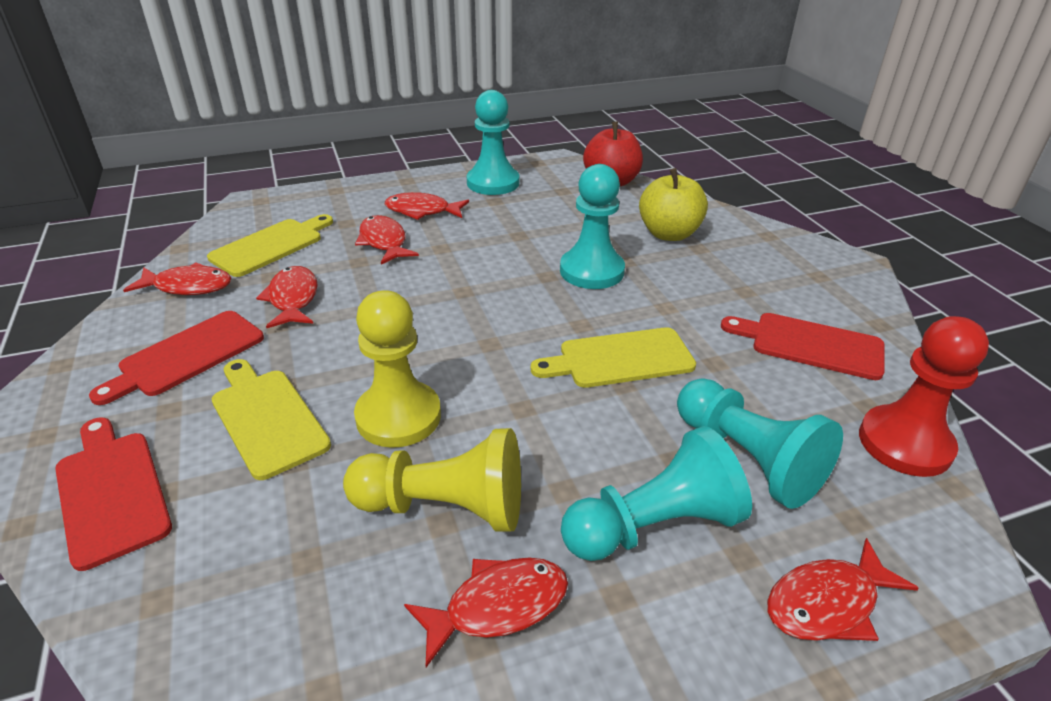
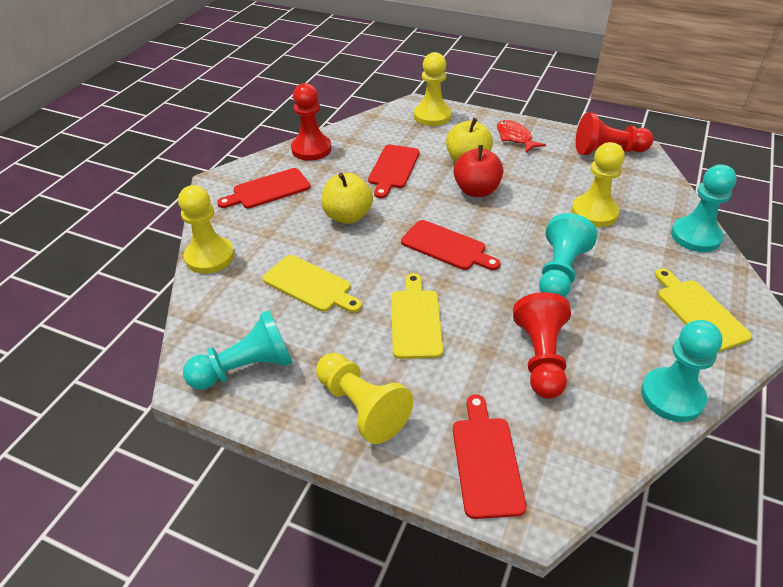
red cutting board: [55,418,172,571] [89,311,264,405] [721,313,885,380] = 3 -> [217,168,311,208] [368,145,420,198] [401,220,501,270] [453,394,526,519] = 4
red fish: [123,262,232,295] [256,266,318,328] [355,215,419,264] [385,192,469,220] [404,558,568,667] [767,538,919,641] = 6 -> [497,120,546,153] = 1
red pawn: [859,316,989,477] = 1 -> [291,83,332,161] [513,292,571,399] [576,112,653,155] = 3
yellow apple: [639,168,708,241] = 1 -> [321,173,373,224] [446,118,493,163] = 2
yellow pawn: [343,428,521,532] [354,290,441,448] = 2 -> [178,185,234,274] [316,353,414,444] [414,52,451,126] [571,142,625,227] = 4

